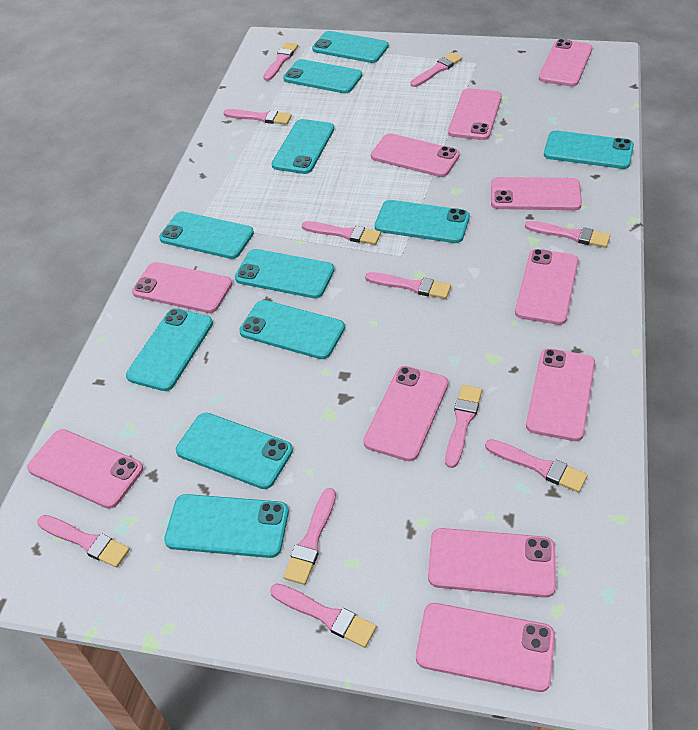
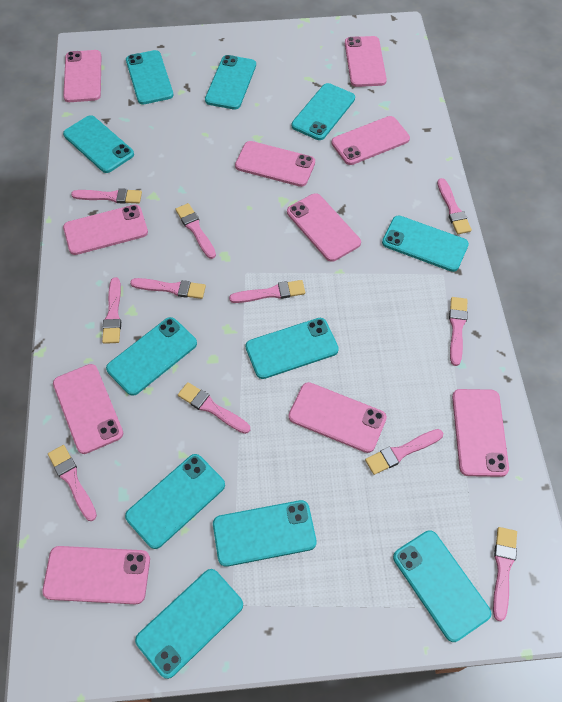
pink phone: [27,429,143,509] [132,262,232,313] [363,366,448,461] [371,133,460,177] [416,603,555,692] [428,528,556,598] [448,88,502,140] [491,177,582,210] [515,249,579,325] [526,348,595,441] [539,39,593,87] = 11 -> [42,546,150,604] [53,364,123,454] [63,50,101,102] [63,205,148,255] [235,141,315,187] [287,193,361,262] [289,382,387,453] [331,116,410,165] [345,36,387,87] [452,389,509,477] = 10

